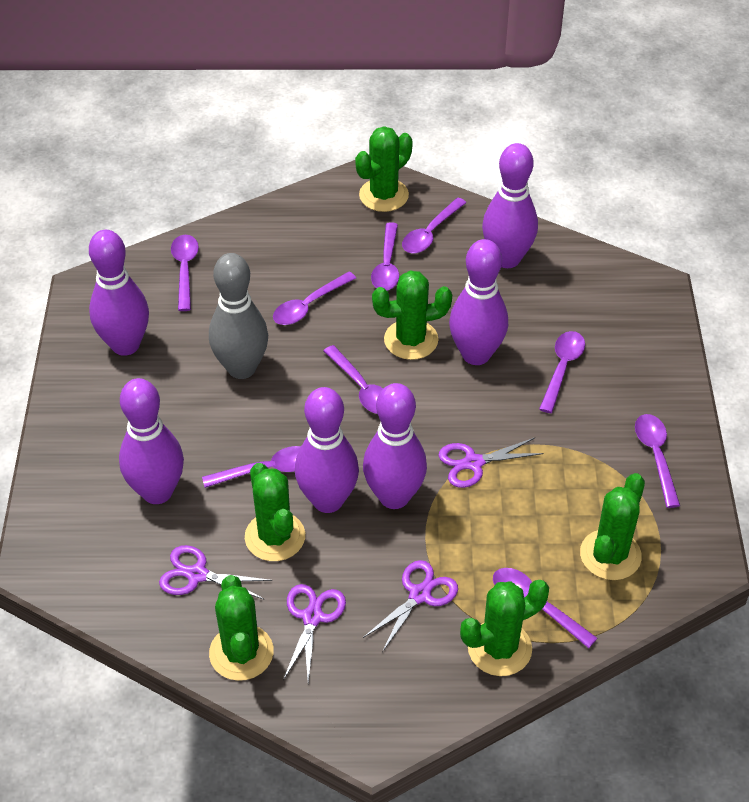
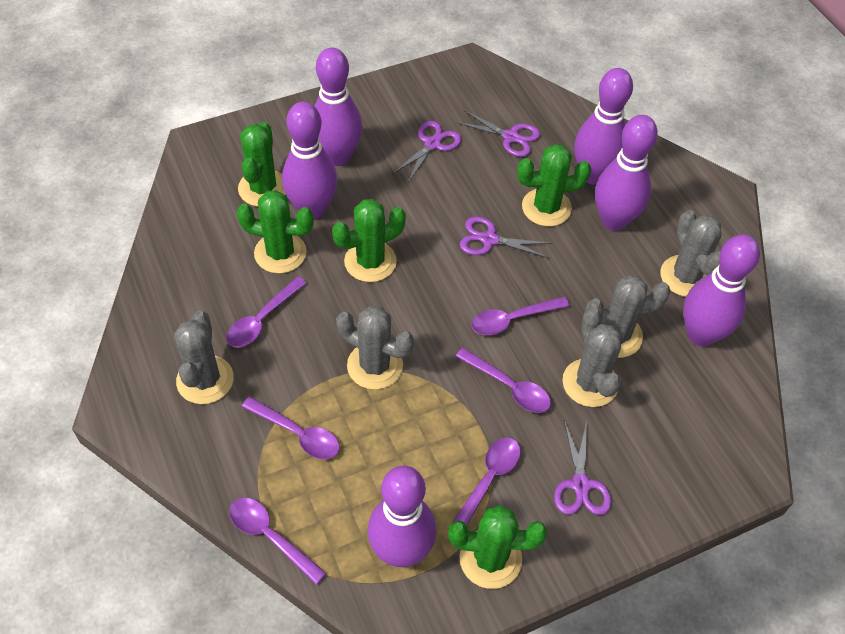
green cactus: [209,575,274,681] [245,463,305,561] [355,126,413,212] [372,270,452,360] [460,580,549,676] [580,473,645,580] = 6 -> [237,190,314,274] [238,122,286,207] [332,199,406,282] [448,505,547,589] [517,144,592,226] = 5
grey bowling pin: [209,253,268,379] = 1 -> none = 0
grey cactus: none = 0 -> [174,311,234,404] [336,306,414,390] [562,308,622,407] [585,275,671,358] [660,210,722,297] = 5
purple spoon: [171,235,199,311] [202,446,301,488] [273,272,356,325] [324,345,384,414] [371,222,399,290] [402,198,466,253] [493,568,597,648] [539,331,585,413] [635,414,680,508] = 9 -> [226,277,306,347] [229,498,326,584] [242,397,340,459] [448,438,521,529] [455,348,551,413] [471,297,569,335] = 6

